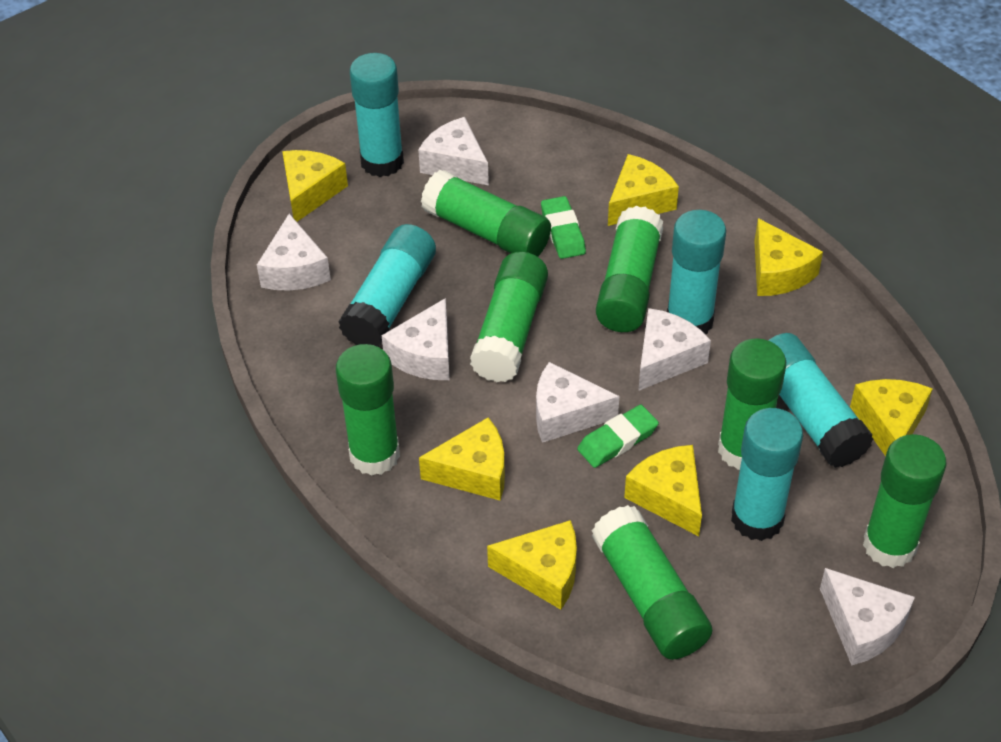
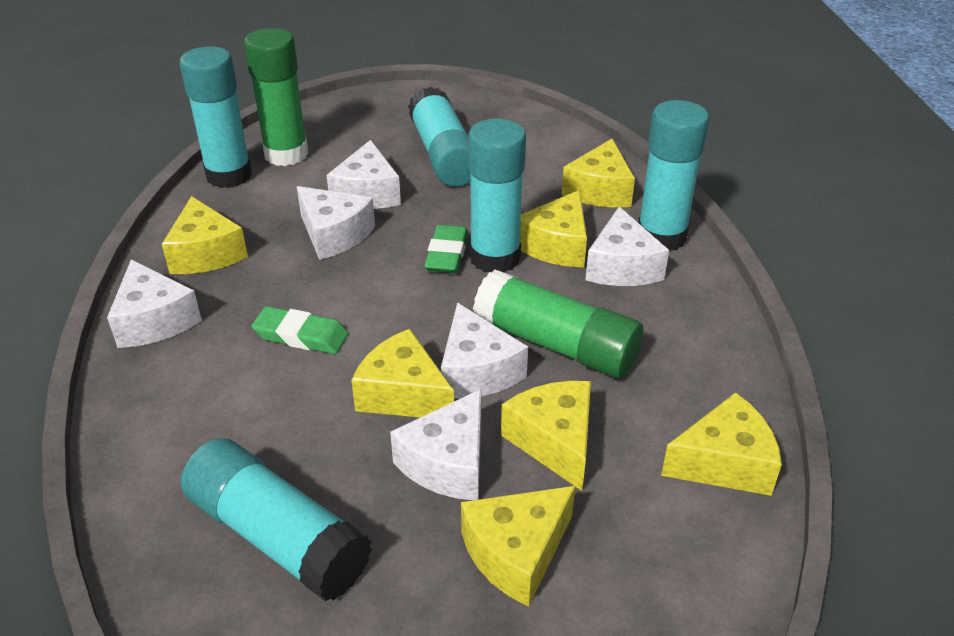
green glue stick: [336,344,400,476] [421,170,551,257] [470,252,548,382] [592,505,712,660] [596,206,663,332] [718,338,786,470] [863,434,946,568] = 7 -> [244,28,309,166] [473,269,643,378] = 2

